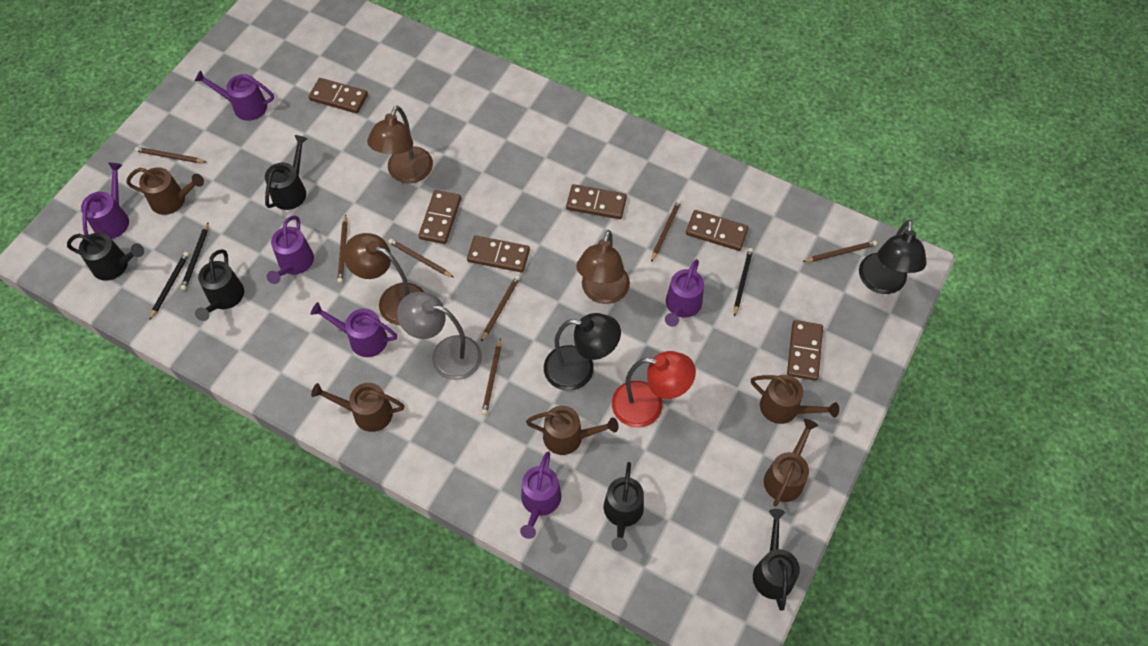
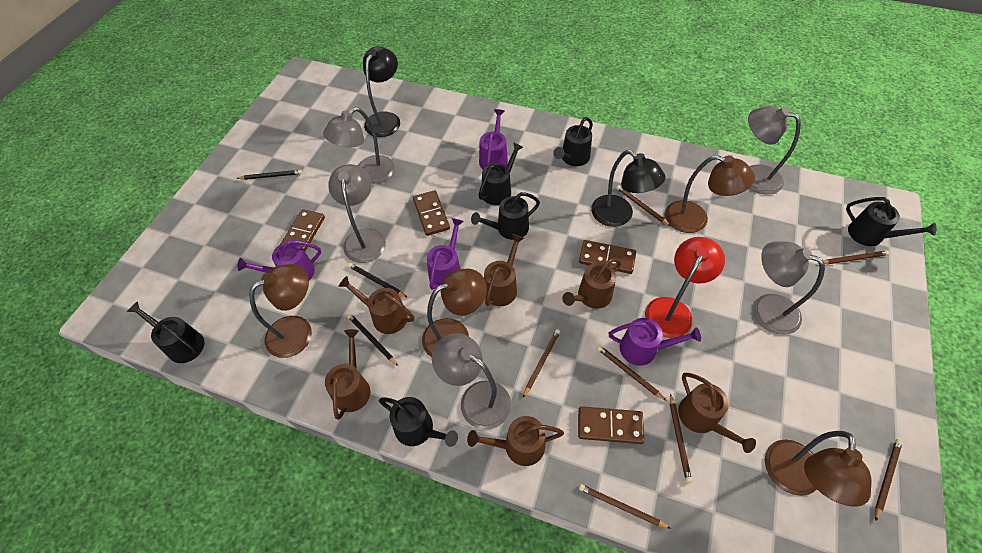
black watering can: [67,233,144,281] [195,249,244,321] [265,135,308,210] [604,462,644,551] [753,509,800,611] = 5 -> [127,301,204,363] [379,397,458,447] [471,192,540,240] [478,142,523,205] [553,117,593,166] [846,197,936,246] = 6
brown domino: [309,78,368,113] [418,190,461,244] [467,236,530,273] [566,184,627,219] [686,210,749,251] [787,320,823,381] = 6 -> [281,209,325,252] [413,190,450,236] [578,406,645,444] [579,240,636,274] = 4
brown lamp: [343,233,424,325] [367,106,433,183] [576,230,630,304] = 3 -> [249,264,312,358] [422,269,487,357] [665,155,755,233] [765,431,871,507] = 4
brown watering can: [126,167,204,215] [311,383,404,432] [526,406,619,455] [751,375,839,424] [764,419,818,506] = 5 -> [325,329,370,420] [338,276,415,334] [467,416,564,466] [484,234,524,306] [562,258,621,309] [678,373,756,453] = 6
grey lamp: [397,292,482,380] = 1 -> [323,107,395,184] [328,164,386,263] [432,333,511,430] [748,106,801,195] [753,241,825,335] = 5
purple watering can: [81,163,129,239] [195,70,274,121] [267,216,314,284] [311,302,397,357] [520,451,561,539] [665,259,704,327] = 6 -> [238,240,321,280] [427,218,464,290] [479,109,508,169] [609,318,701,366] = 4

